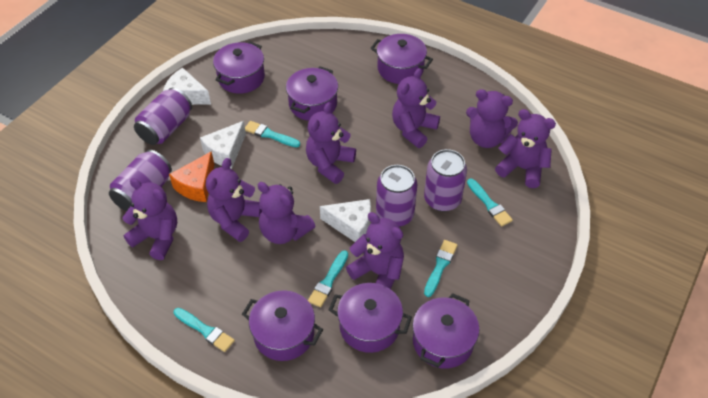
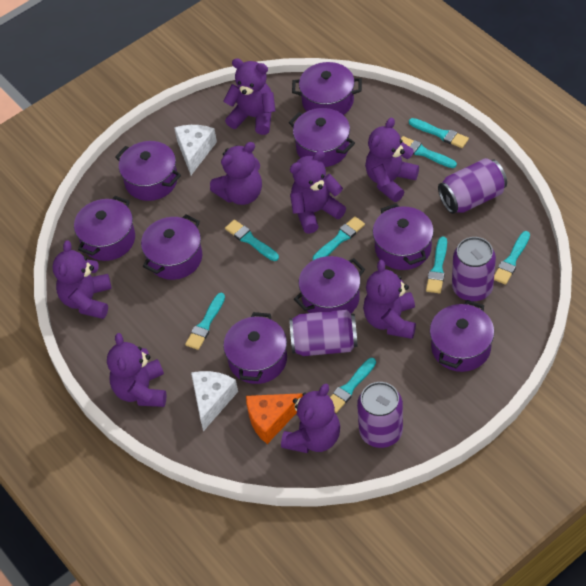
purple pot: [213,41,265,94] [242,290,323,361] [286,66,338,121] [329,283,412,353] [371,34,433,84] [412,293,479,369] = 6 -> [74,196,135,261] [115,141,181,201] [141,214,202,280] [223,312,287,384] [289,108,355,167] [292,62,362,115] [294,256,365,313] [373,203,434,270] [430,300,494,372] = 9
turquoise brush: [174,308,235,352] [245,121,300,147] [308,250,348,307] [424,240,458,297] [467,179,513,227] = 5 -> [185,293,225,350] [225,219,279,261] [312,216,365,260] [330,358,376,413] [401,136,457,168] [409,118,469,148] [426,237,447,293] [494,231,530,285] = 8
white cheese: [163,68,211,105] [200,121,246,169] [320,199,371,242] = 3 -> [174,125,217,175] [191,371,238,431] = 2

